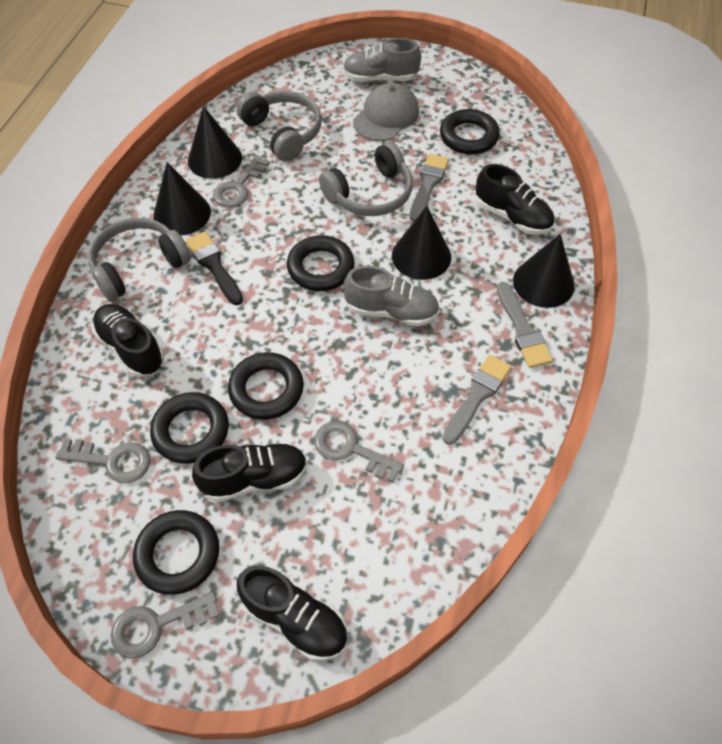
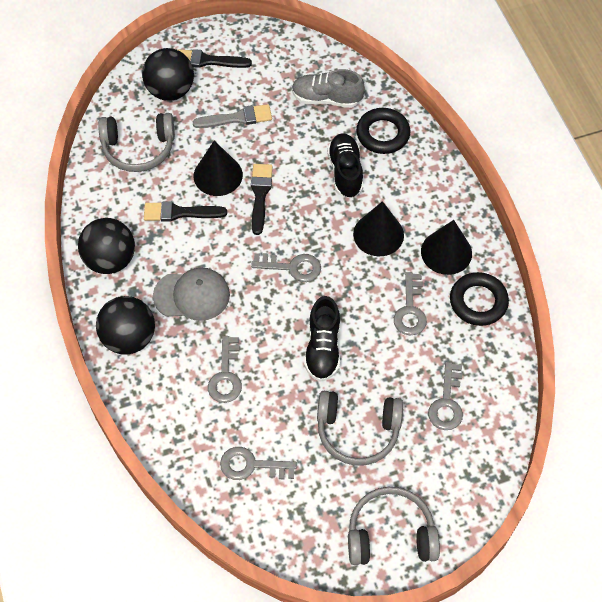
black ball: none = 0 -> [78,218,135,274] [96,296,155,355] [142,48,194,101] = 3
black brush: [185,231,243,305] = 1 -> [144,202,227,222] [177,49,252,68] [251,164,273,235] = 3
black cone: [153,162,211,235] [188,106,242,179] [392,206,451,280] [513,234,575,308] = 4 -> [194,141,243,196] [353,201,404,257] [421,220,472,275] = 3
black ring: [133,510,219,595] [150,392,229,464] [228,352,304,420] [287,235,355,291] [440,109,500,154] = 5 -> [356,108,410,154] [450,272,509,326] = 2
black shoe: [92,304,164,377] [192,443,307,502] [237,565,348,661] [476,164,554,235] = 4 -> [304,296,340,382] [327,133,363,198] = 2
grey brush: [410,153,449,222] [442,355,511,445] [497,282,553,368] = 3 -> [193,104,272,128] = 1
grey key: [55,439,151,483] [111,592,219,658] [213,155,270,208] [314,421,404,483] = 4 -> [208,336,242,403] [220,447,297,480] [251,253,321,282] [394,272,427,335] [428,362,463,430] = 5
grey shoe: [343,38,421,82] [343,266,440,326] = 2 -> [292,69,365,108] = 1

